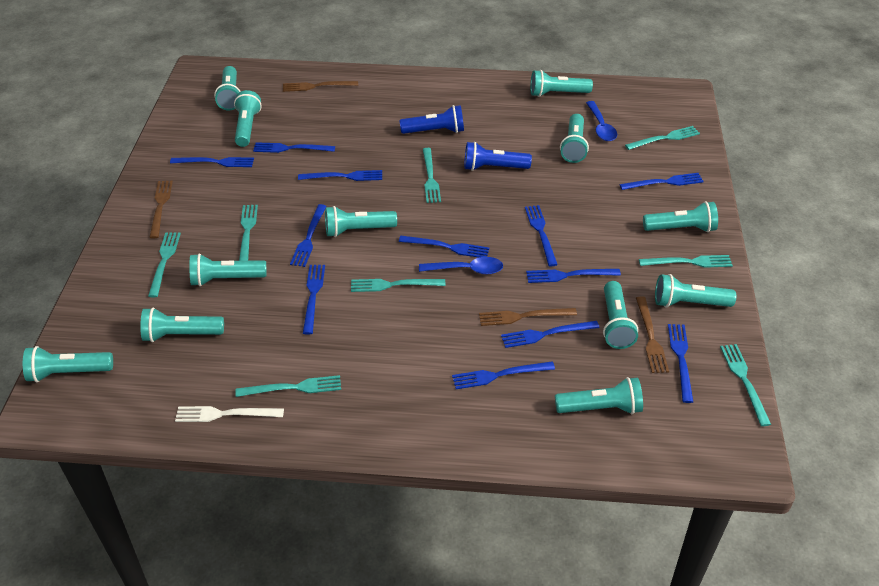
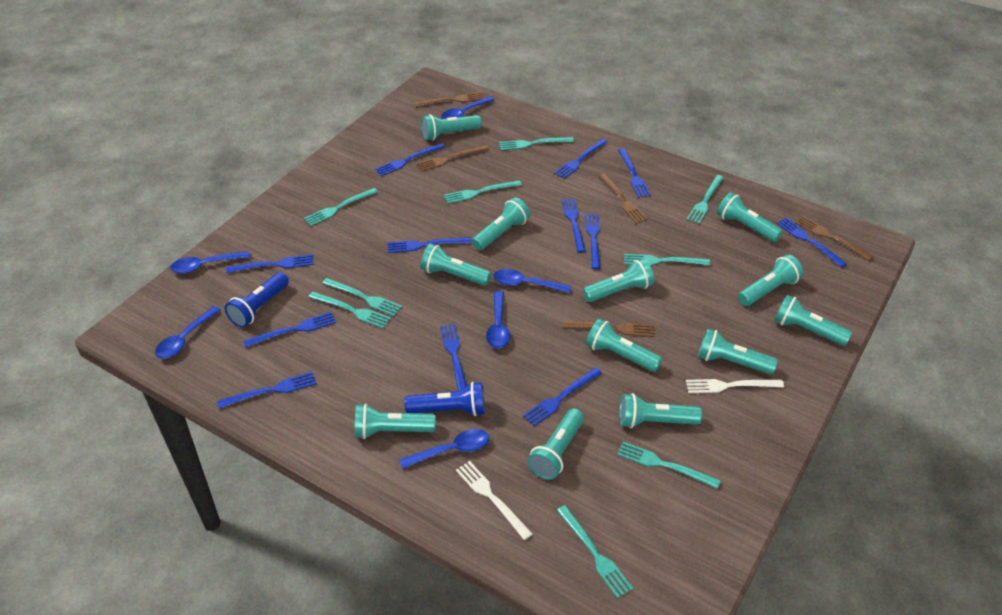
blue spoon: [419,257,503,275] [586,101,617,141] = 2 -> [155,306,221,359] [170,251,250,274] [399,429,490,469] [441,96,494,119] [486,291,510,348] [493,269,572,293] = 6
brown fork: [149,180,173,238] [283,81,358,92] [479,308,577,326] [636,297,669,373] = 4 -> [414,92,484,107] [416,145,489,171] [563,320,655,337] [599,174,648,224] [795,216,874,260] = 5
turquoise fork: [148,232,181,297] [235,375,341,397] [239,205,258,261] [351,279,445,292] [423,148,441,203] [625,126,700,150] [639,255,733,268] [720,344,771,426] = 8 -> [304,188,378,226] [309,292,391,328] [322,278,402,316] [444,180,522,204] [499,137,574,150] [557,505,633,598] [617,441,721,489] [624,254,710,266] [687,175,724,224] = 9
white fork: [175,406,284,422] = 1 -> [456,461,533,540] [686,379,784,393] = 2

